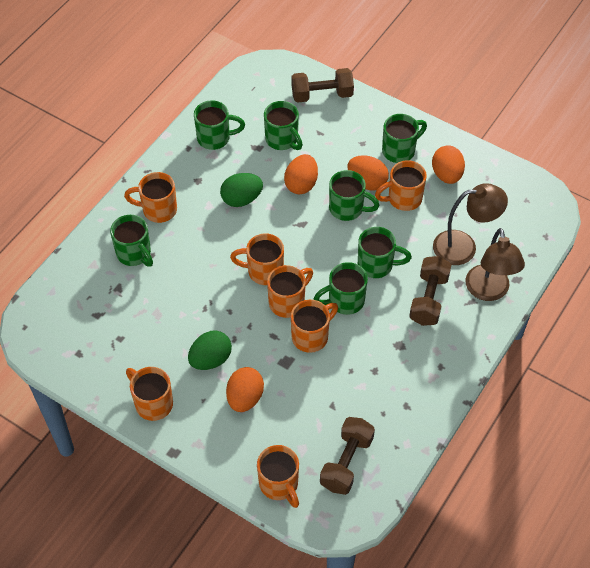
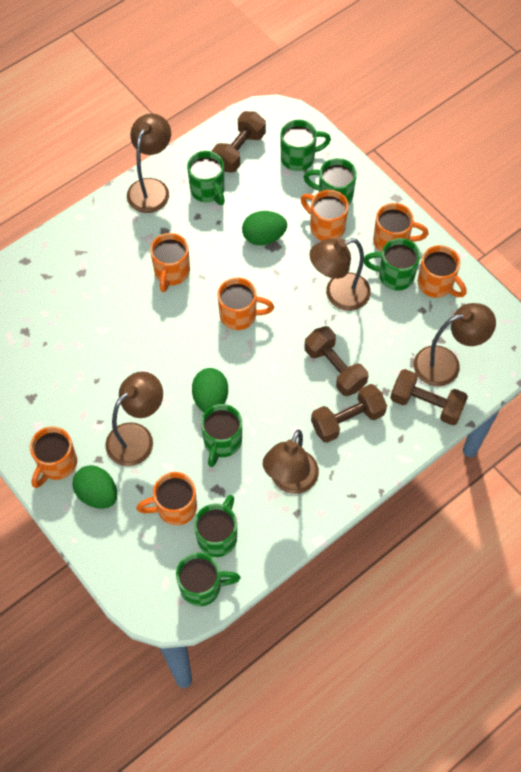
brown dumbbell: [291,68,354,103] [320,417,375,495] [409,256,451,326] = 3 -> [212,111,266,172] [304,326,368,396] [311,384,387,443] [390,369,468,426] = 4
brown lamp: [433,183,508,265] [465,228,525,301] = 2 -> [105,371,163,466] [127,113,171,213] [263,430,319,494] [309,238,371,311] [414,303,496,386] = 5
green egg: [188,330,232,370] [220,173,263,207] = 2 -> [72,465,117,509] [192,368,228,413] [242,211,287,245] = 3
orange egg: [226,367,264,412] [284,154,318,194] [347,155,389,191] [432,146,465,184] = 4 -> none = 0

